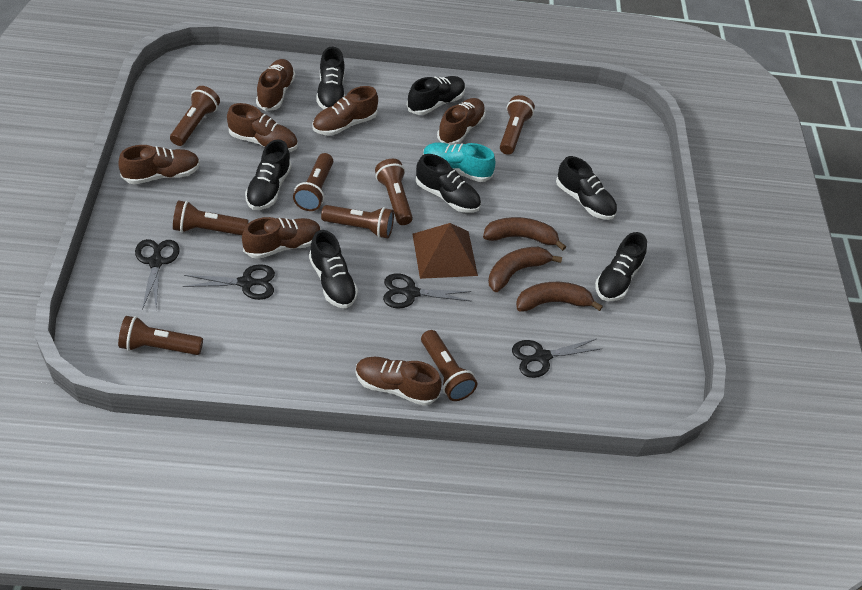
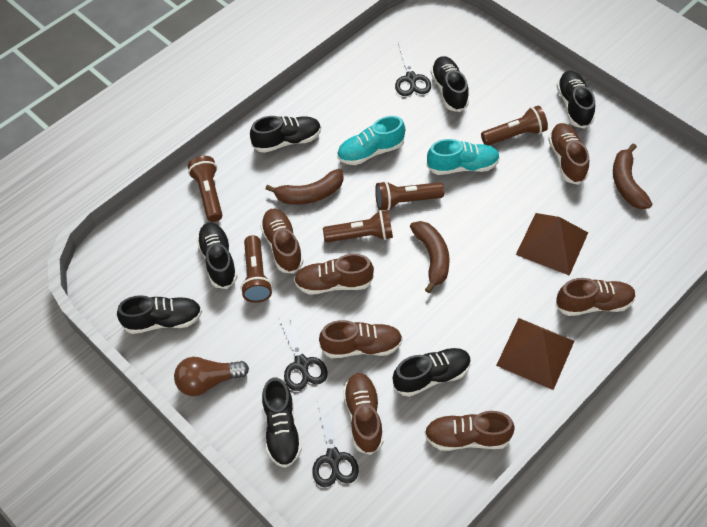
black scissors: [135,239,180,310] [183,264,275,300] [383,273,472,308] [512,339,602,378] = 4 -> [278,313,328,391] [312,399,359,487] [395,40,431,96] = 3
brown flashlight: [118,316,203,355] [170,86,220,146] [173,200,249,235] [293,153,333,211] [321,205,394,238] [375,159,413,225] [421,330,477,401] [500,95,535,155] = 8 -> [188,156,222,222] [241,235,272,303] [323,210,393,242] [375,181,444,211] [481,106,548,145] = 5
brown light bulb: none = 0 -> [174,357,249,396] = 1
brown pyramid: [413,223,478,279] = 1 -> [496,318,574,390] [516,213,588,276] = 2
turquoise shoe: [423,142,495,182] = 1 -> [337,116,405,165] [426,139,500,175] = 2

